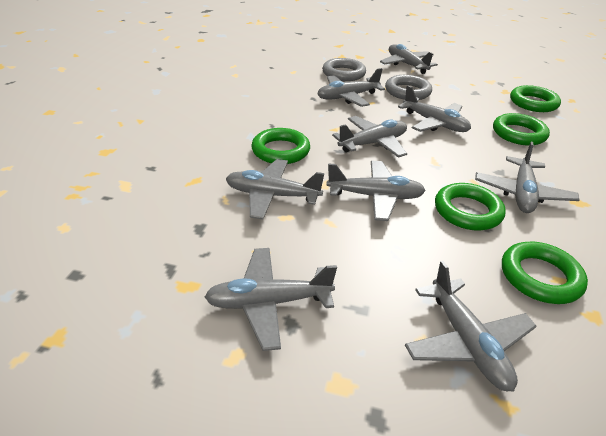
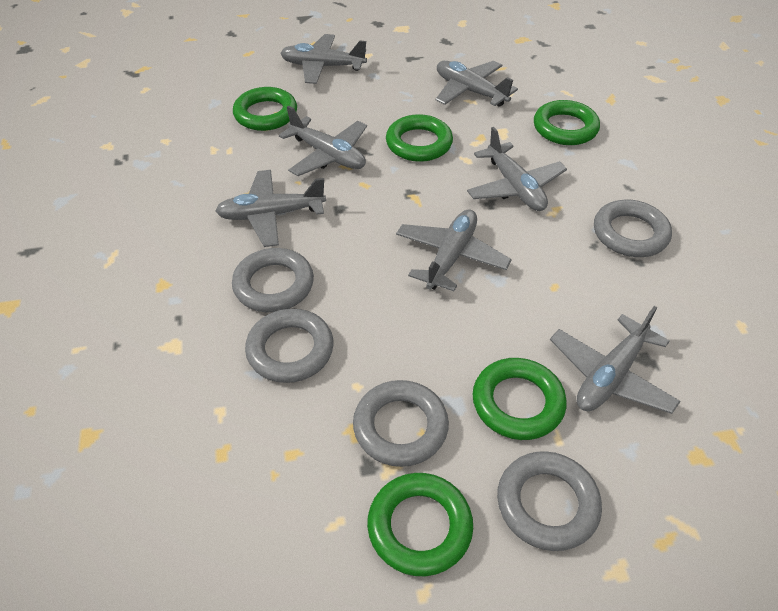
grey plane: [205,248,337,351] [226,159,324,220] [317,68,385,107] [326,161,426,221] [332,116,407,158] [380,44,438,74] [398,85,471,132] [405,261,537,391] [475,142,579,213] = 9 -> [215,170,326,247] [279,106,367,176] [280,34,367,84] [396,209,512,291] [436,61,518,107] [467,127,567,211] [550,306,681,414] = 7
grey ring: [322,58,366,81] [385,75,432,100] = 2 -> [232,248,314,312] [245,309,334,383] [353,380,449,467] [497,451,602,551] [594,200,672,257] = 5

